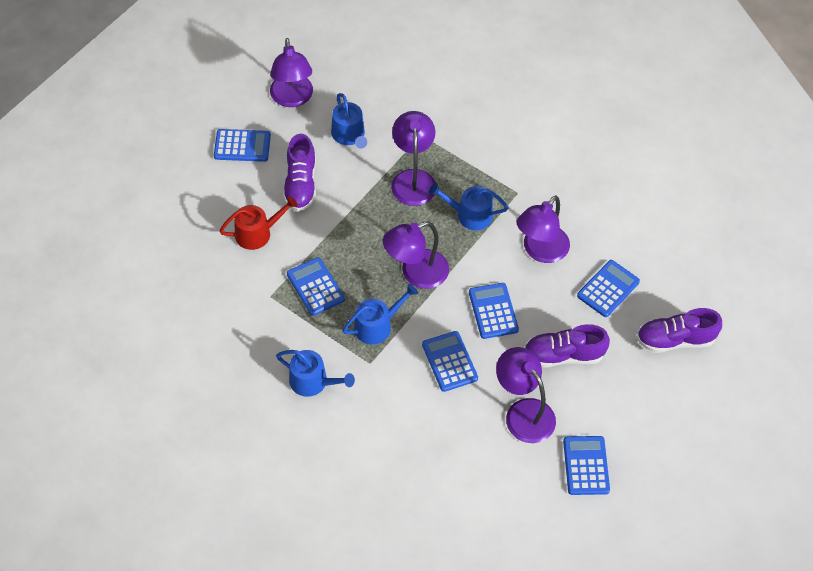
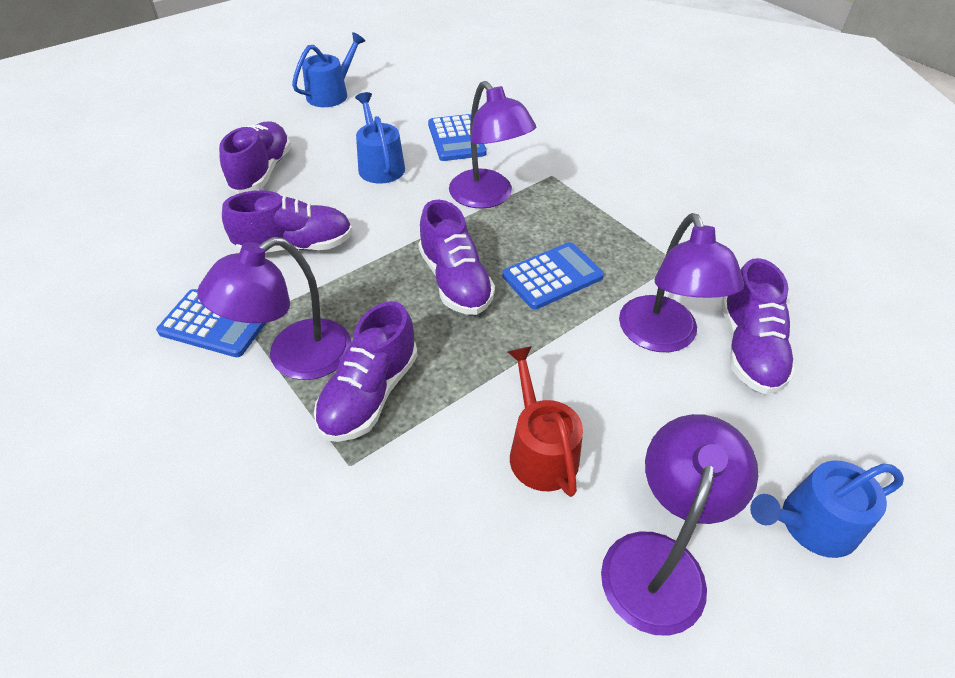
blue calculator: [214,129,271,162] [287,257,345,316] [422,331,478,392] [469,283,519,339] [563,436,610,495] [577,260,640,317] = 6 -> [156,289,267,357] [428,114,487,161] [502,242,604,310] = 3
blue watering can: [276,350,355,397] [331,93,367,149] [343,284,418,345] [429,183,509,230] = 4 -> [292,32,365,107] [355,92,405,184] [750,460,904,558] = 3
purple lamp: [270,38,313,107] [383,221,449,289] [391,111,436,206] [496,347,556,443] [517,195,570,263] = 5 -> [197,237,352,380] [449,81,536,209] [601,414,758,636] [619,213,744,352] = 4
purple shoe: [283,134,316,212] [525,324,610,367] [637,308,722,353] = 3 -> [219,122,291,193] [222,190,353,253] [314,301,418,442] [418,200,495,315] [721,258,796,394] = 5

